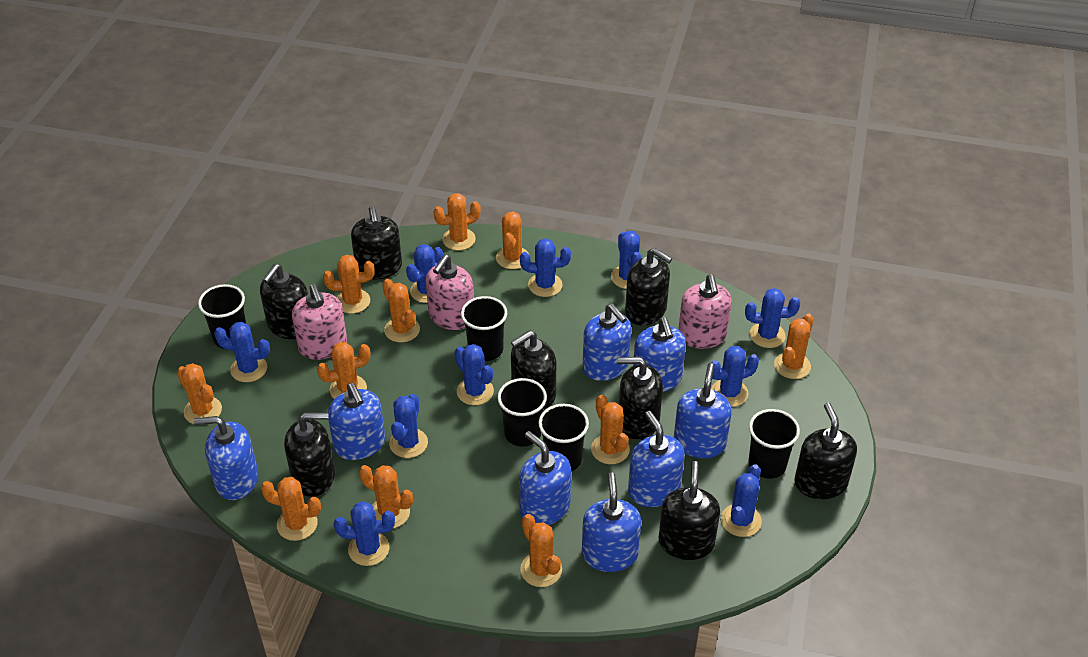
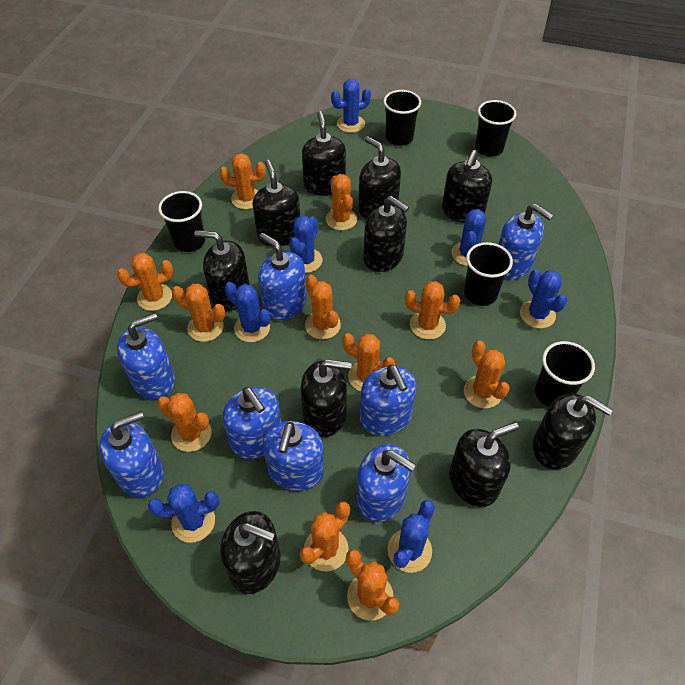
black soap dispenser: [260,264,308,339] [284,412,335,497] [351,206,402,279] [511,330,556,409] [618,357,663,440] [625,248,672,326] [658,461,720,560] [794,402,857,499] = 8 -> [194,230,250,311] [220,511,281,594] [253,160,300,247] [301,359,352,437] [302,111,346,196] [359,137,401,219] [364,196,409,272] [442,150,492,223] [449,422,519,507] [533,394,613,470] = 10
blue cactus: [214,322,270,382] [334,501,395,566] [389,394,428,458] [406,244,443,303] [455,344,494,405] [520,238,571,297] [611,231,642,289] [711,346,759,407] [721,464,762,537] [745,288,800,348] = 10 -> [148,483,219,543] [225,282,270,342] [289,216,323,273] [331,79,371,133] [387,500,435,573] [452,209,486,266] [520,269,567,328] = 7
pink soap dispenser: [292,284,347,360] [426,255,474,330] [678,274,732,349] = 3 -> none = 0

